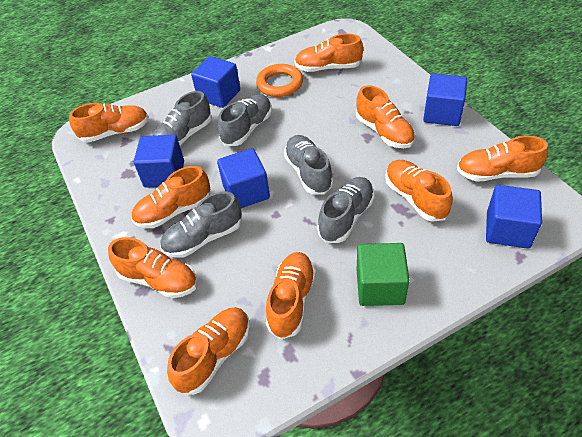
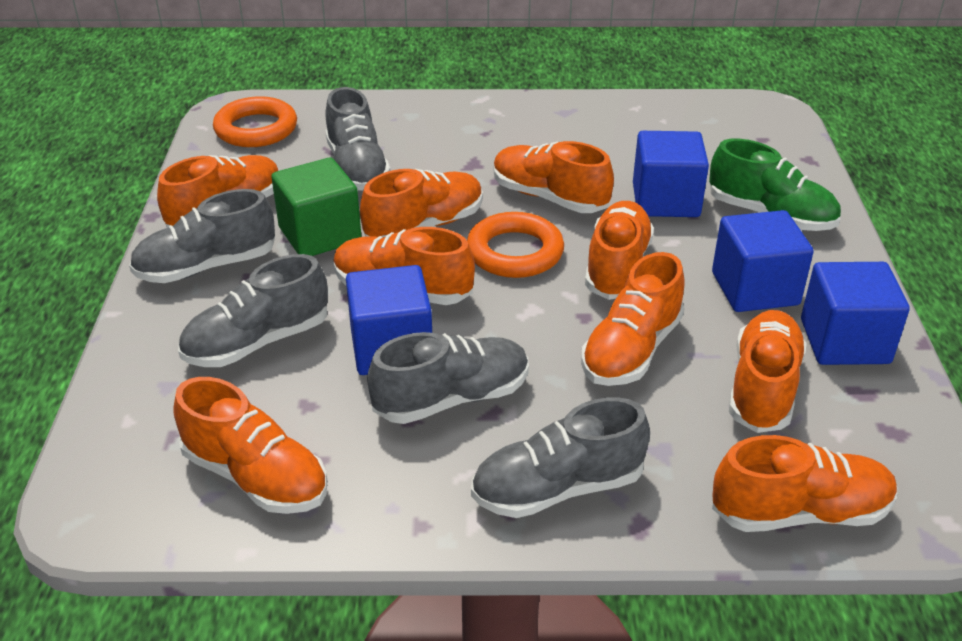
blue cube: [134,135,184,188] [191,56,240,108] [217,148,270,208] [423,74,467,126] [486,185,542,249] = 5 -> [346,265,432,375] [633,131,709,217] [712,210,814,312] [801,262,910,365] = 4
green shoe: none = 0 -> [709,139,841,231] = 1
orange ring: [256,64,303,97] = 1 -> [213,96,297,147] [467,212,564,278] = 2

